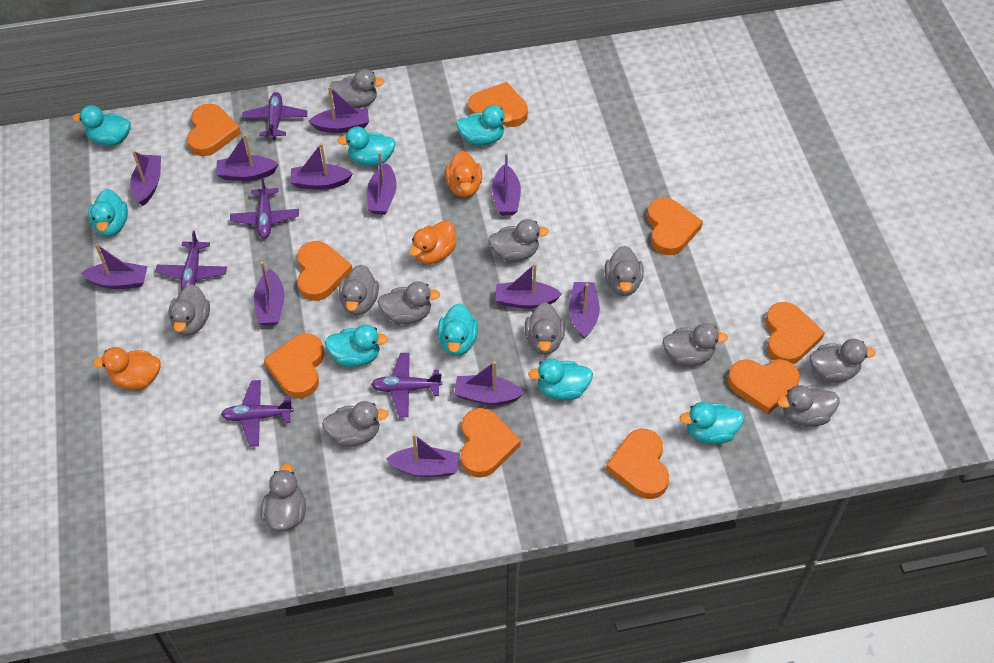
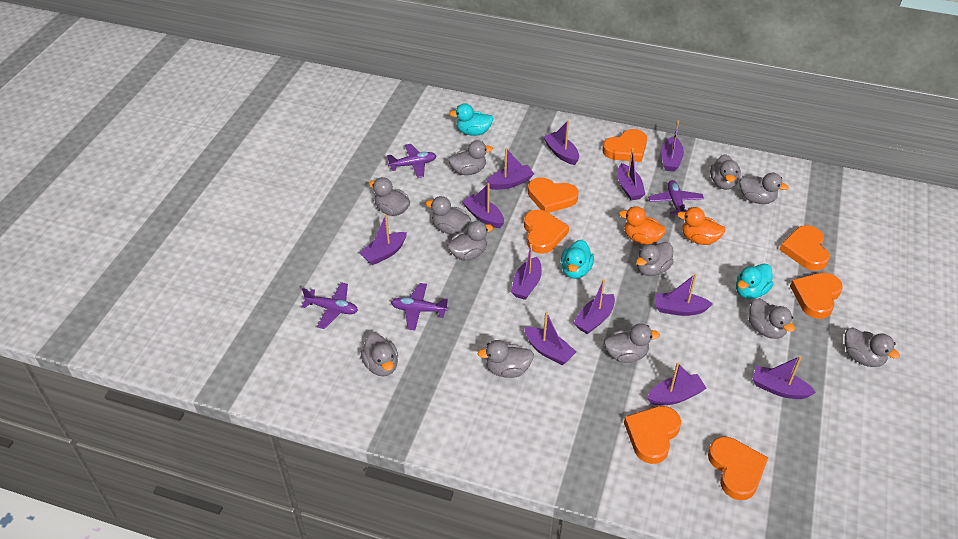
orange duck: [93,347,161,390] [409,220,456,264] [445,151,482,197] = 3 -> [619,206,666,245] [677,207,725,245] = 2
orange heart: [187,104,241,156] [264,333,324,399] [297,241,353,301] [460,408,521,478] [468,82,528,127] [606,428,669,499] [647,198,703,255] [728,359,800,415] [765,302,825,364] = 9 -> [524,210,569,254] [528,177,579,213] [602,129,647,162] [624,406,681,464] [708,437,768,500] [779,225,829,271] [790,273,843,319] = 7
purple plane: [155,231,227,290] [221,380,294,447] [230,178,299,238] [242,92,308,140] [371,353,442,417] = 5 -> [301,282,358,329] [387,144,437,178] [391,283,448,330] [648,180,704,215] = 4
turquoise duck: [72,105,131,146] [88,189,128,237] [325,324,388,367] [337,127,396,166] [437,303,478,356] [456,105,513,146] [528,358,593,400] [680,402,744,444] = 8 -> [449,103,494,136] [561,240,594,279] [736,264,774,299] = 3

